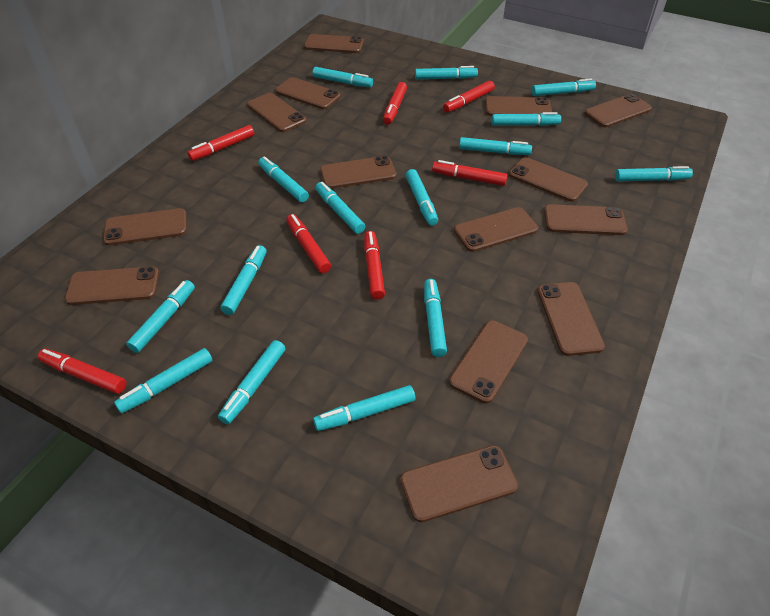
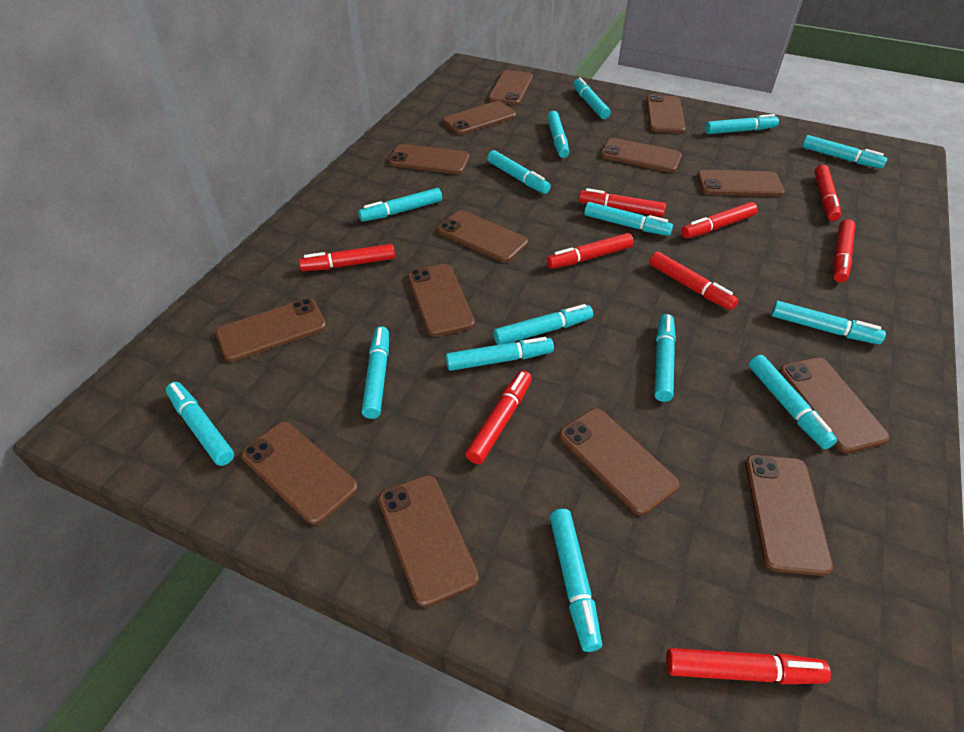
red marker: [38,349,127,394] [187,125,254,161] [286,214,331,273] [364,231,385,300] [383,82,407,125] [432,160,508,186] [443,81,495,113] = 7 -> [299,244,395,271] [465,370,532,464] [547,233,634,269] [579,188,666,217] [649,252,738,310] [666,648,831,684] [681,202,758,239] [814,165,841,221] [833,219,855,283] = 9

